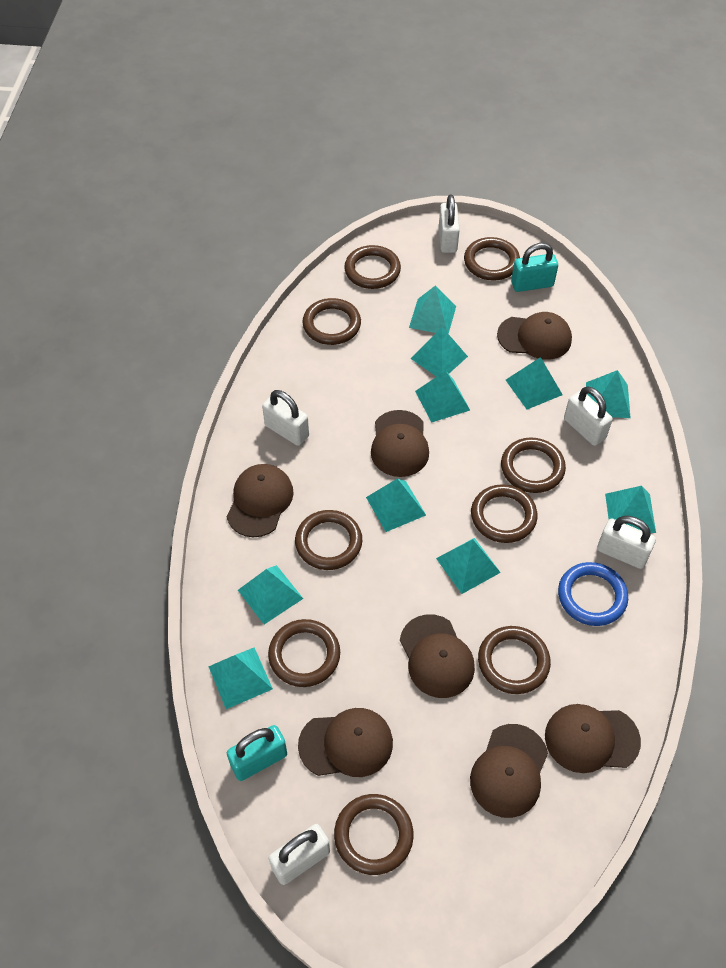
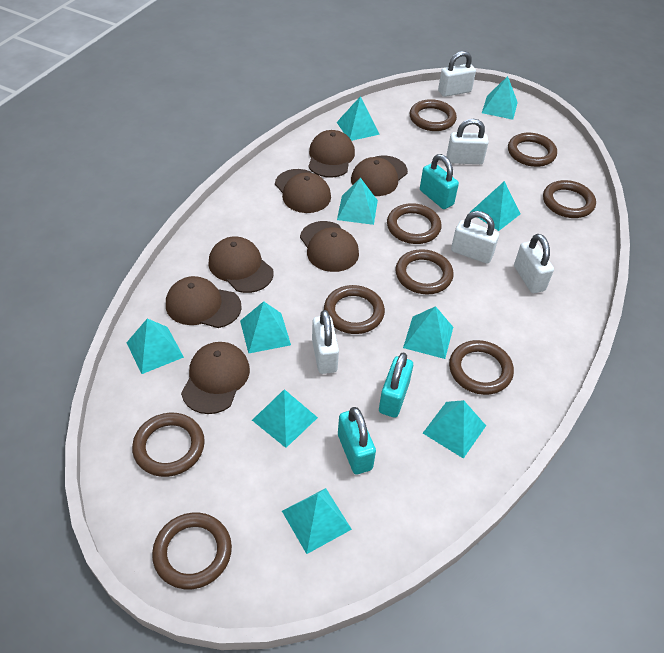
blue ring: [558,562,628,626] = 1 -> none = 0
turquoise padlock: [227,725,287,781] [511,243,558,292] = 2 -> [338,407,376,474] [379,352,413,418] [420,154,459,209] = 3

